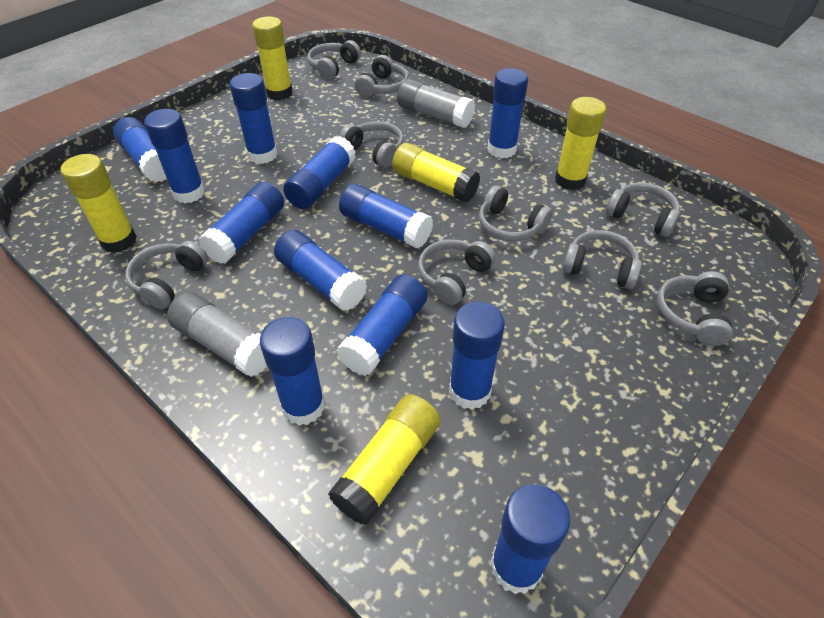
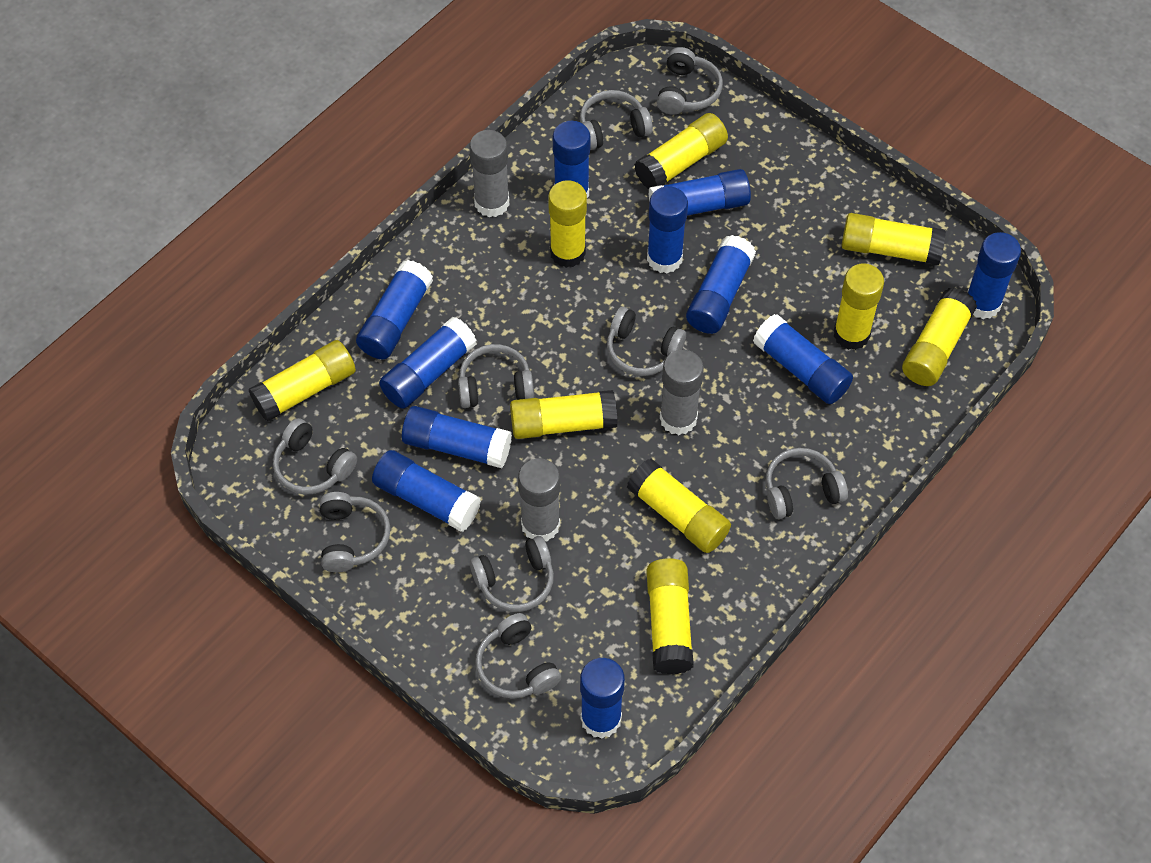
blue glue stick: [113,117,167,182] [144,109,205,203] [198,182,284,264] [230,73,278,164] [260,317,325,426] [274,230,367,311] [283,136,356,209] [337,274,427,376] [339,184,433,248] [449,302,505,410] [487,68,528,159] [490,484,570,594] = 12 -> [356,260,433,359] [372,450,481,532] [379,317,477,409] [402,406,512,468] [553,121,590,198] [580,658,625,739] [647,186,688,273] [648,169,751,216] [686,235,756,334] [753,314,853,404] [967,232,1021,319] = 11
grey glue stick: [167,292,267,377] [397,79,475,128] = 2 -> [469,130,509,217] [518,458,560,541] [660,350,704,435] = 3
yellow glue stick: [61,154,137,253] [252,17,293,101] [328,394,441,525] [392,143,480,203] [555,97,606,190] = 5 -> [249,340,356,422] [510,390,618,439] [548,180,587,268] [627,459,731,553] [634,113,728,189] [646,558,694,674] [834,264,884,350] [842,213,946,265] [902,288,977,386] = 9

